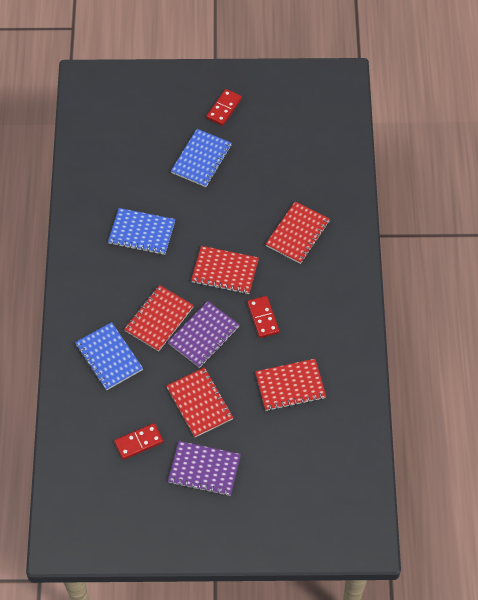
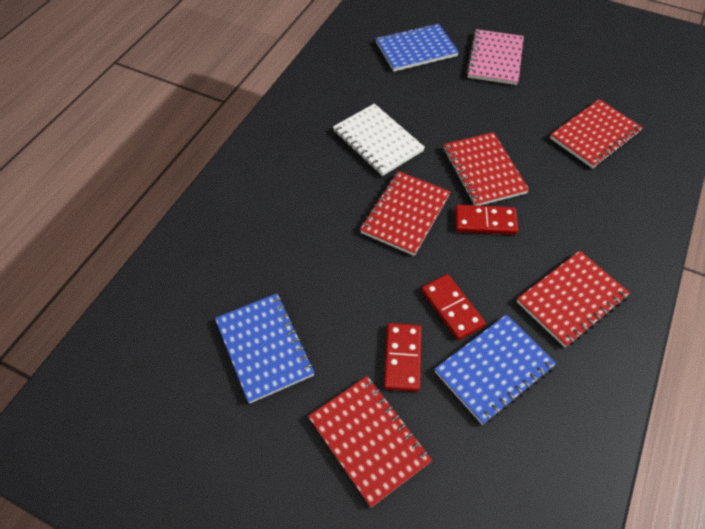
pink notebook: none = 0 -> [466,29,524,85] = 1
purple notebook: [168,301,239,368] [168,441,241,496] = 2 -> none = 0
white notebook: none = 0 -> [333,104,425,176] = 1

